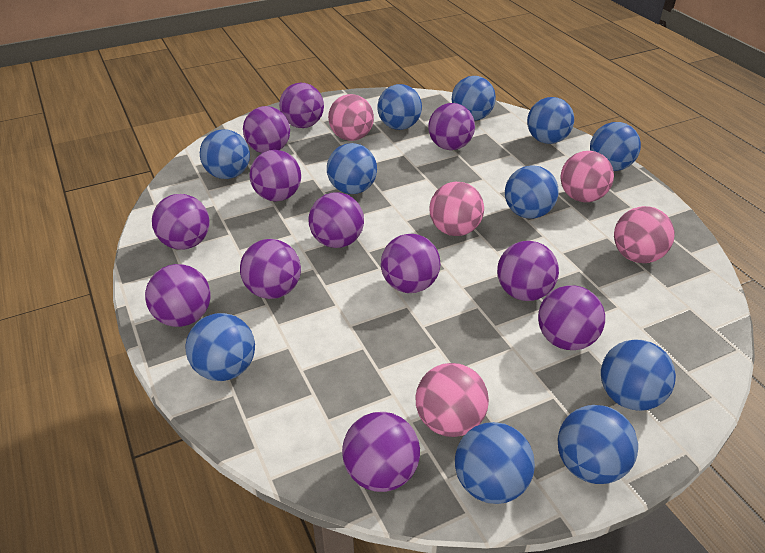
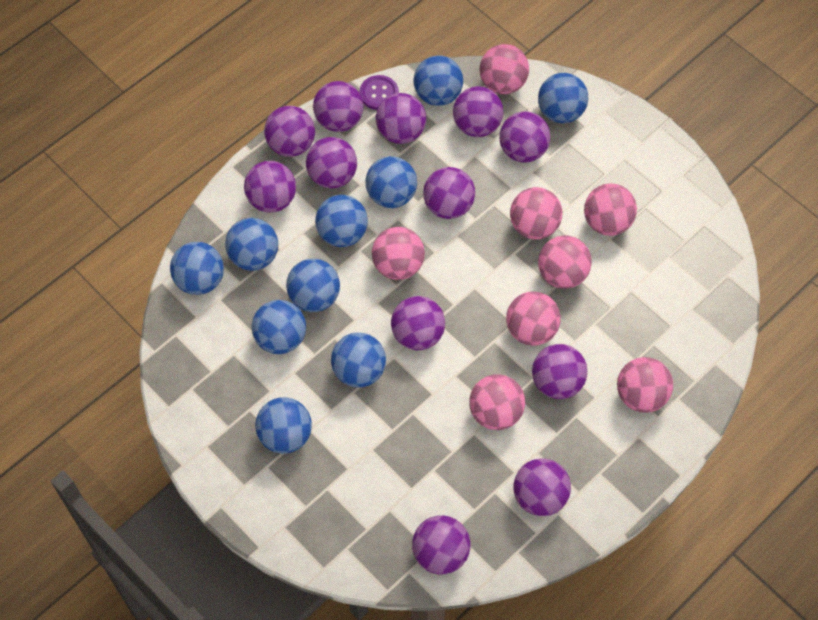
blue ball: [186,313,255,381] [200,129,250,179] [327,143,377,194] [377,84,422,130] [452,76,496,121] [455,422,535,504] [505,165,559,218] [527,97,574,144] [558,405,638,484] [590,122,641,171] [601,339,676,411] = 11 -> [170,242,224,295] [225,218,278,271] [252,300,306,354] [255,397,312,454] [286,259,340,312] [315,195,368,247] [331,333,386,388] [366,156,417,208] [414,56,463,106] [538,73,588,123] = 10
pink ball: [328,94,374,141] [416,363,489,437] [430,182,484,236] [561,151,614,202] [614,206,675,263] = 5 -> [372,227,425,280] [469,374,525,430] [479,44,529,94] [506,291,561,346] [510,187,562,240] [538,236,592,289] [584,183,637,236] [617,357,673,413] = 8
purple button: none = 0 -> [360,75,399,110] = 1

